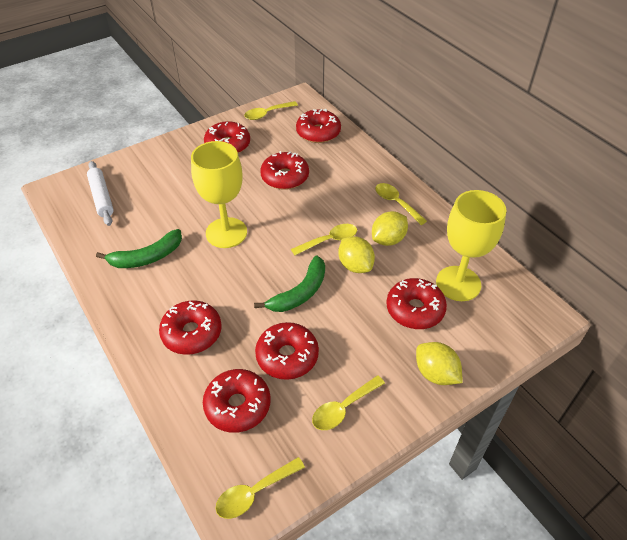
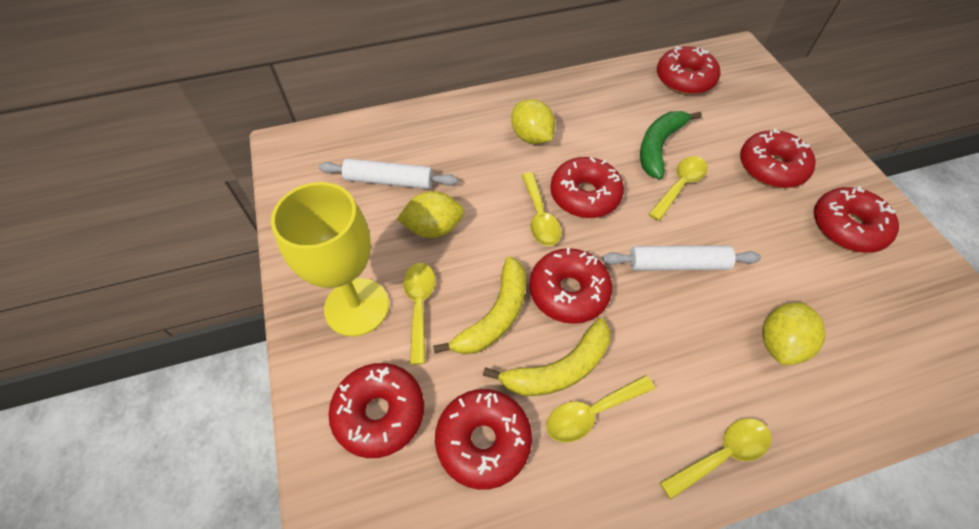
green banana: [96,229,182,268] [254,255,325,312] = 2 -> [640,111,702,180] = 1
white rolling pin: [87,161,114,226] = 1 -> [319,158,458,189] [603,245,761,271] = 2
yellow banana: none = 0 -> [433,256,526,355] [483,318,610,396] = 2
yellow goblet: [191,141,247,248] [436,190,507,301] = 2 -> [271,182,389,337] = 1

